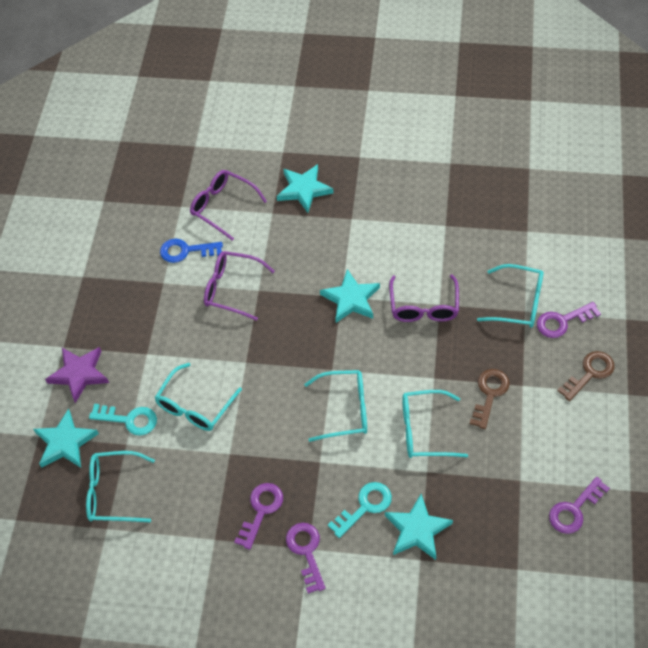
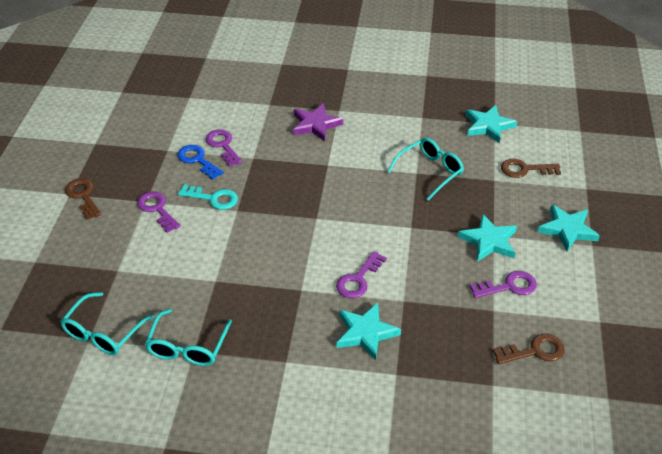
brown key: [470,369,510,429] [557,351,615,401] = 2 -> [65,178,101,220] [493,334,565,364] [501,159,561,178] = 3
purple glasses: [190,170,267,241] [204,251,275,321] [389,275,459,322] = 3 -> none = 0
turquoise glasses: [86,451,155,522] [154,363,242,431] [304,370,367,442] [402,390,468,458] [477,264,544,328] = 5 -> [60,292,154,355] [145,309,232,366] [387,138,464,201] = 3
turquoise key: [89,404,157,436] [328,482,392,538] = 2 -> [178,184,238,210] = 1

